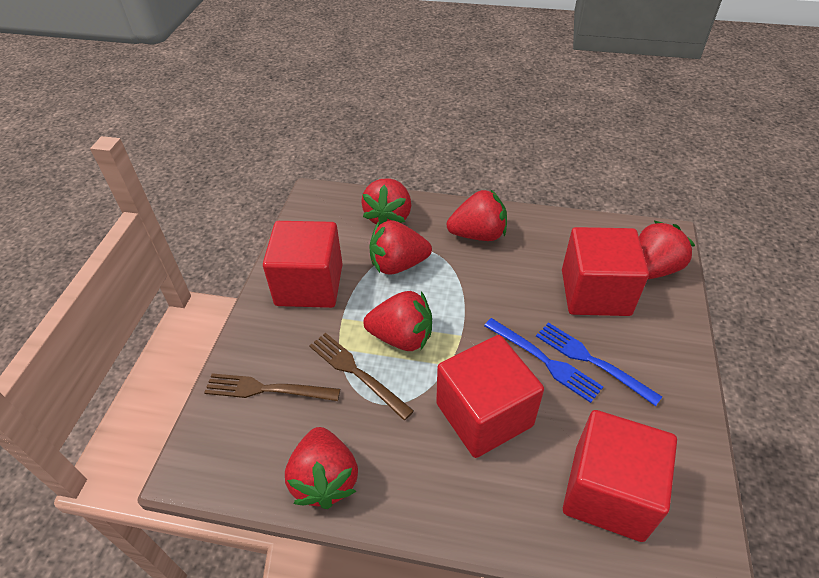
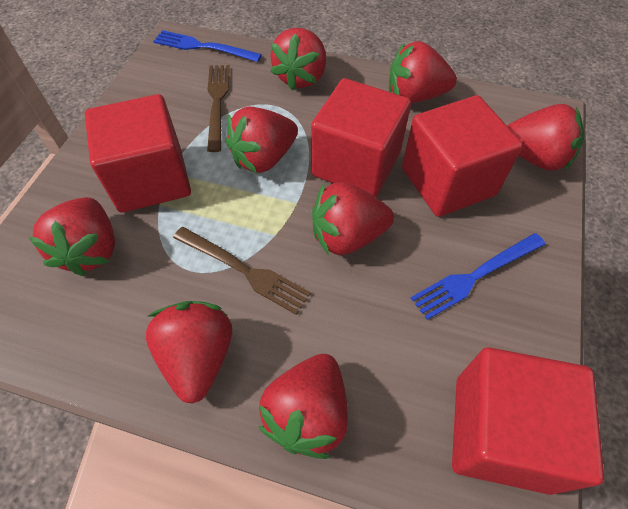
red strawberry: [285,427,358,509] [361,178,411,225] [363,291,432,351] [369,220,432,274] [447,189,507,241] [639,221,695,279] = 6 -> [28,197,115,276] [146,301,232,404] [226,107,298,173] [259,354,348,459] [270,28,326,91] [312,182,394,255] [389,41,457,103] [507,104,584,171] = 8

